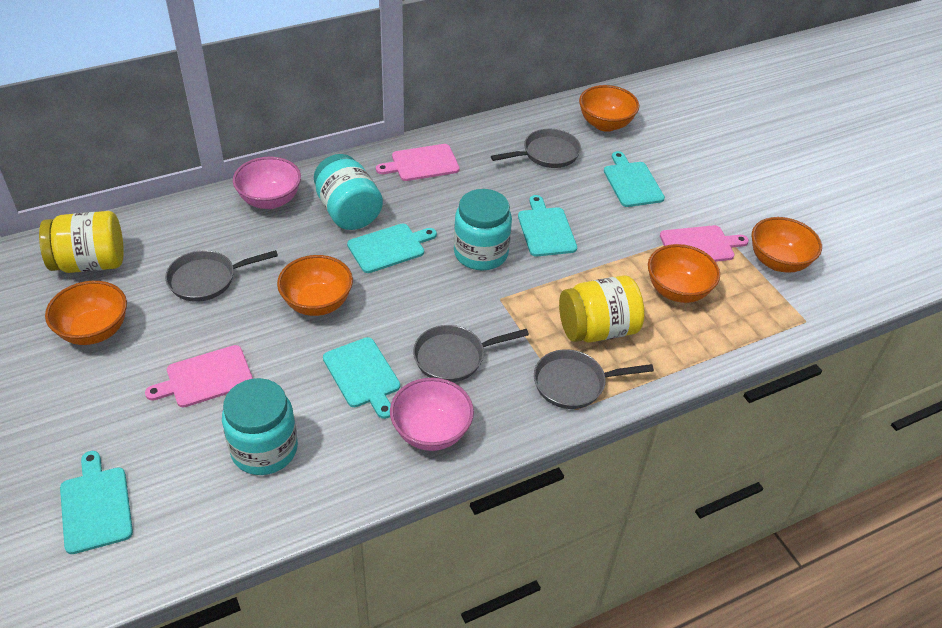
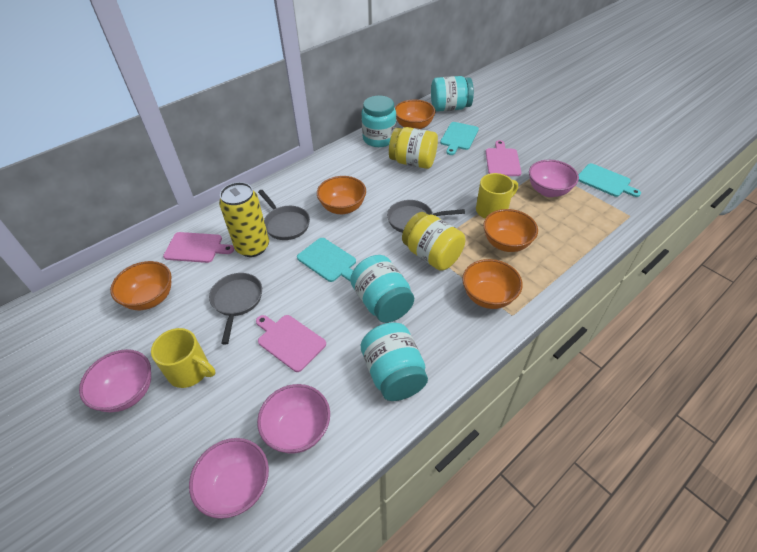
grey pan: [165,250,278,302] [413,325,529,382] [491,129,581,168] [534,349,654,409] = 4 -> [209,273,262,345] [258,190,310,240] [387,200,465,233] = 3
pink bowl: [233,157,301,209] [390,378,474,451] = 2 -> [79,349,151,412] [189,438,269,519] [257,384,330,453] [529,160,579,197] = 4
turquoise cutting board: [60,451,133,554] [323,337,400,419] [347,224,437,273] [518,195,577,257] [604,151,665,207] = 5 -> [297,238,356,282] [440,122,479,155] [578,163,641,197] = 3
turquoise jar: [222,378,298,475] [314,154,383,230] [454,189,512,270] = 3 -> [350,255,414,323] [361,323,428,401] [362,96,396,147] [431,76,474,112] = 4
yellow can: none = 0 -> [219,182,269,257] = 1
yellow mug: none = 0 -> [151,328,215,388] [476,173,518,218] = 2

